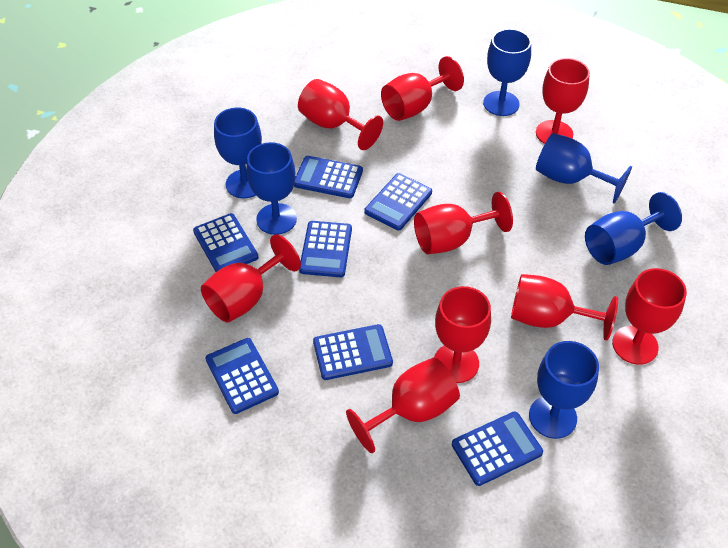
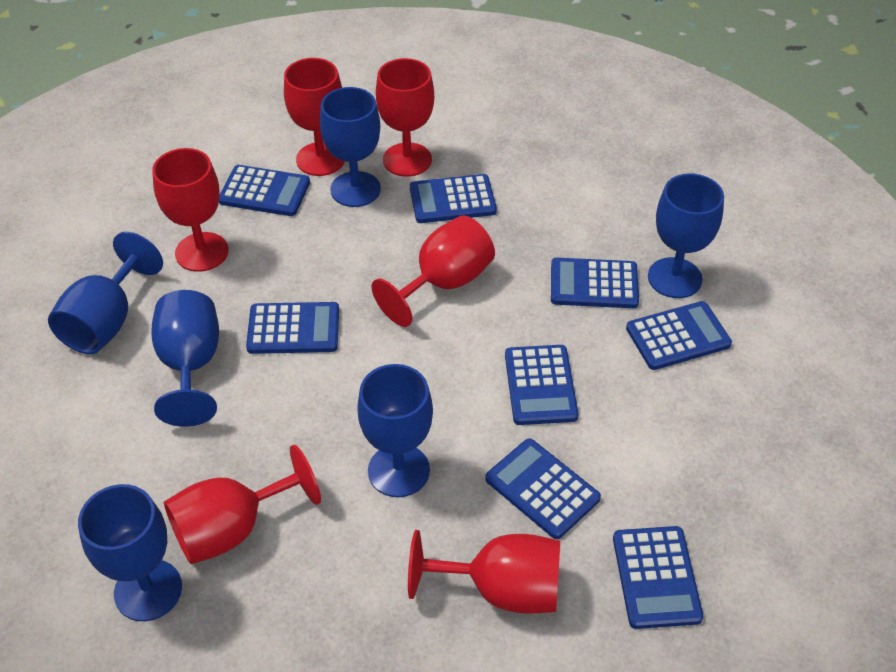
blue calculator: [193,213,259,272] [205,338,279,414] [294,156,363,198] [299,221,352,277] [313,324,393,380] [365,173,432,231] [452,411,543,486] = 7 -> [219,165,310,216] [246,302,339,354] [410,174,497,223] [485,438,601,539] [505,345,579,425] [551,258,639,308] [613,526,703,629] [626,301,732,370] = 8
red goblet: [201,234,301,323] [298,79,383,150] [346,358,460,453] [381,56,464,121] [414,192,513,254] [434,286,491,383] [511,274,618,341] [536,58,590,144] [612,268,687,365] = 9 -> [152,148,229,272] [164,445,321,564] [284,58,345,176] [371,215,495,327] [376,58,434,177] [408,530,560,614] = 6

